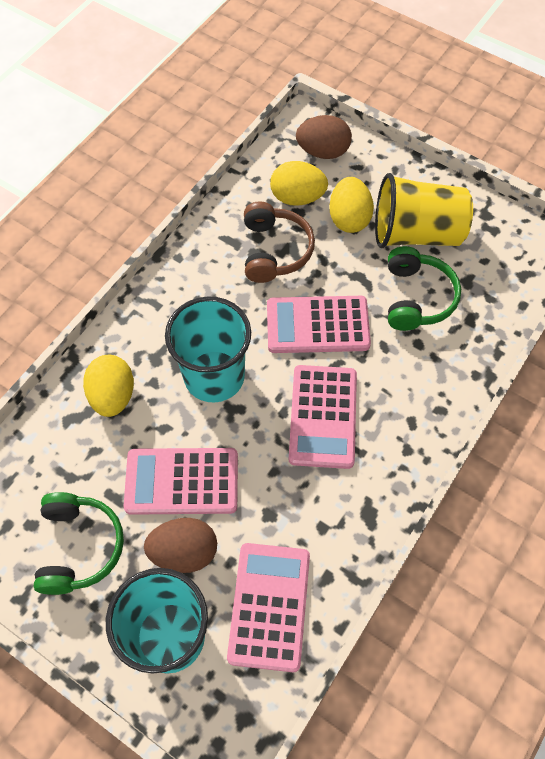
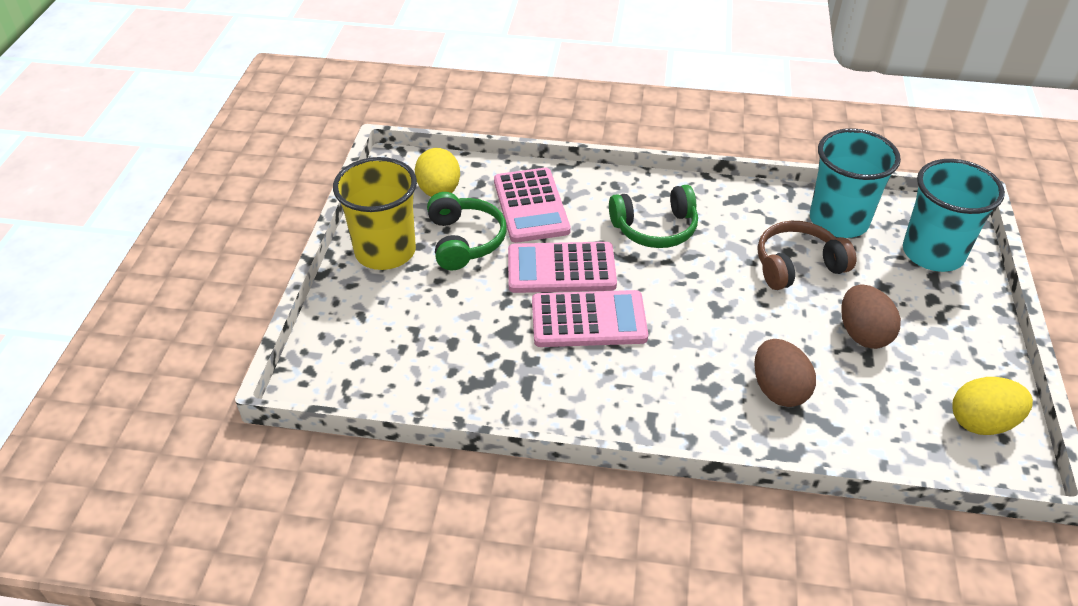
pink calculator: [124,448,238,515] [227,543,310,672] [267,296,371,353] [289,365,357,469] = 4 -> [494,168,571,243] [508,242,617,293] [532,290,648,347] = 3
yellow egg: [83,355,134,417] [270,161,328,206] [329,177,374,233] = 3 -> [415,148,460,197] [953,377,1033,435] = 2

